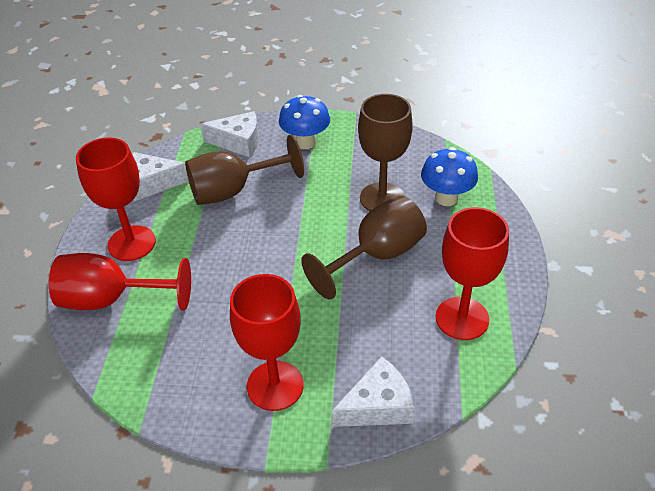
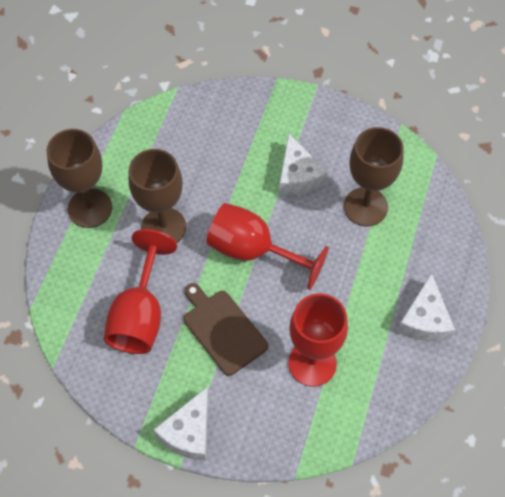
blue mushroom: [279,95,330,149] [421,147,478,206] = 2 -> none = 0
brown cutting board: none = 0 -> [184,283,268,376] = 1
red goblet: [49,253,191,311] [76,138,156,261] [230,274,304,411] [435,207,509,340] = 4 -> [104,229,177,354] [207,203,329,290] [288,293,348,387] = 3

